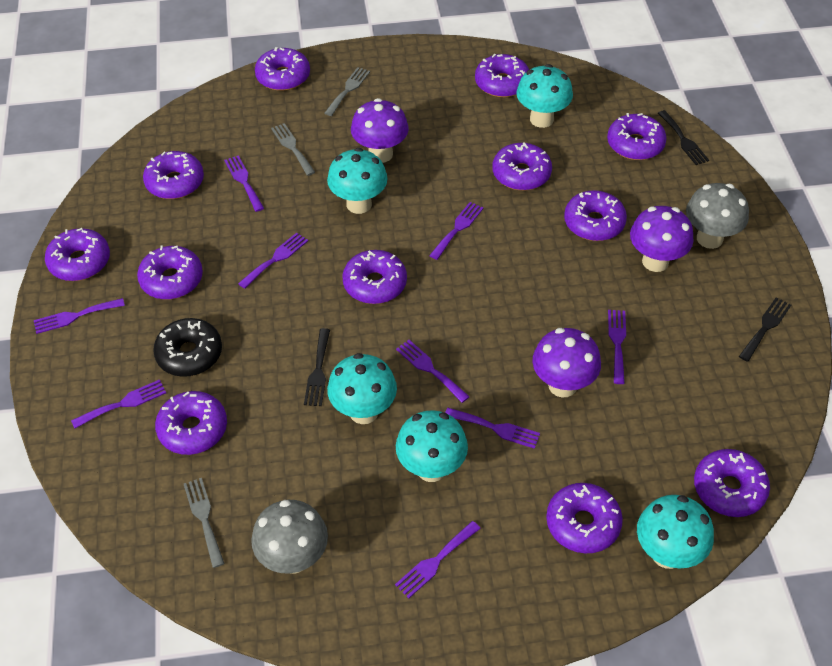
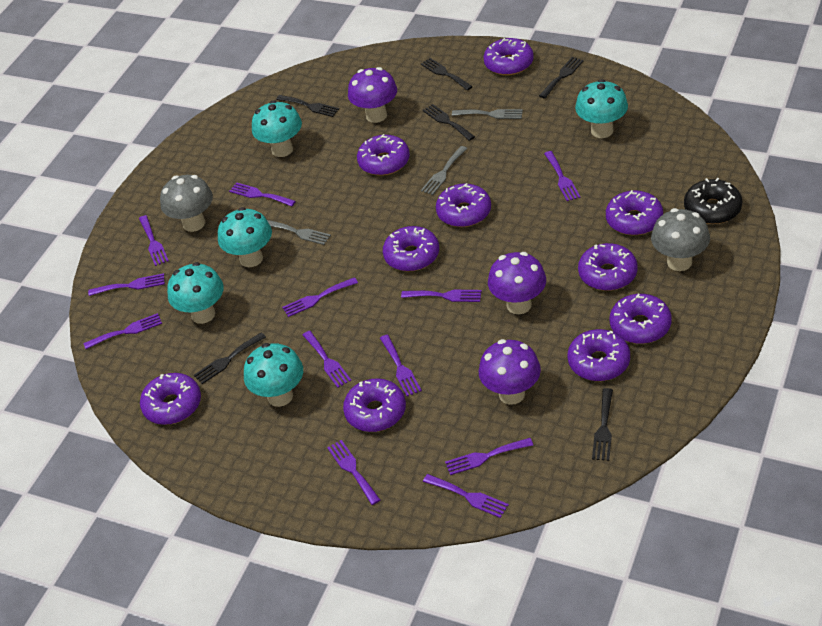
black fork: [304,328,330,406] [658,110,709,165] [739,297,791,362] = 3 -> [194,332,266,384] [276,95,339,117] [421,58,473,90] [423,104,475,141] [539,57,584,98] [592,388,613,461] = 6
purple donut: [45,228,110,281] [137,246,203,299] [143,151,204,199] [155,391,227,455] [255,47,310,91] [342,250,407,304] [475,54,529,97] [492,142,552,190] [546,483,623,553] [564,191,627,241] [607,113,667,160] [694,449,770,517] = 12 -> [140,373,201,425] [343,378,406,432] [357,134,410,176] [383,226,439,271] [436,183,491,227] [483,38,534,75] [567,329,630,381] [578,243,638,291] [606,190,663,235] [610,294,672,344] = 10
purple fork: [34,298,125,334] [71,379,166,428] [224,155,264,212] [238,233,308,289] [395,521,481,598] [396,340,470,403] [429,202,483,260] [445,408,540,449] [608,310,626,384] = 9 -> [84,313,162,349] [88,273,165,296] [139,215,169,266] [229,182,296,207] [282,277,358,317] [303,331,351,388] [327,440,380,505] [380,334,422,397] [401,290,481,302] [423,474,509,518] [445,438,533,475] [544,151,581,201] = 12

